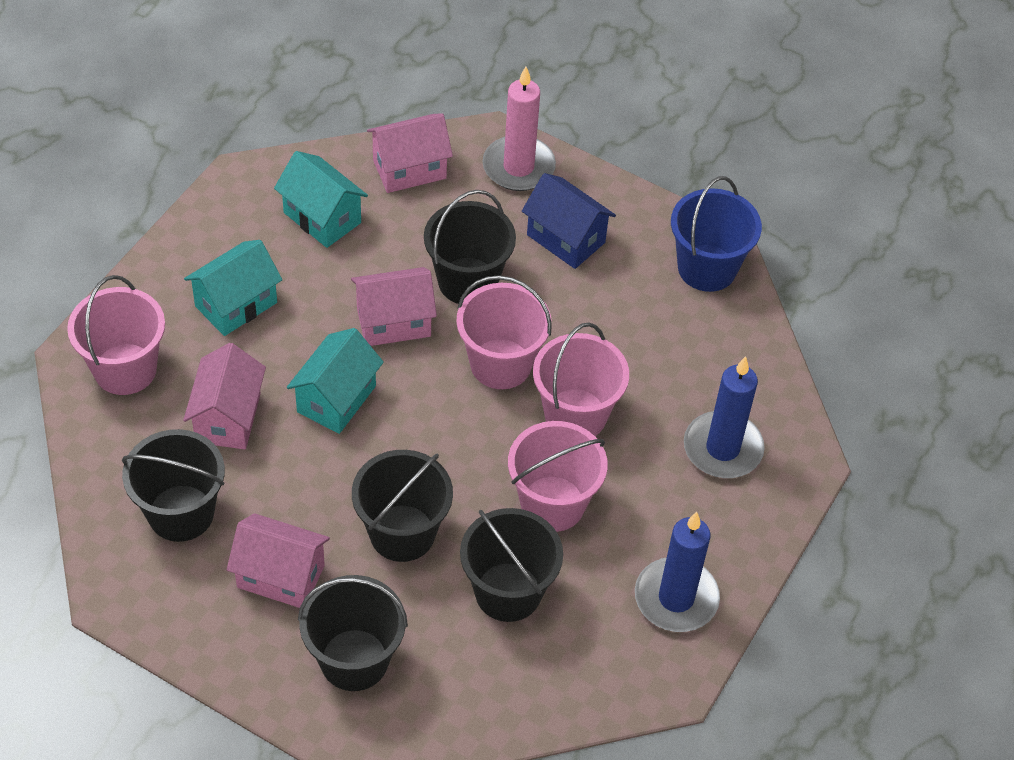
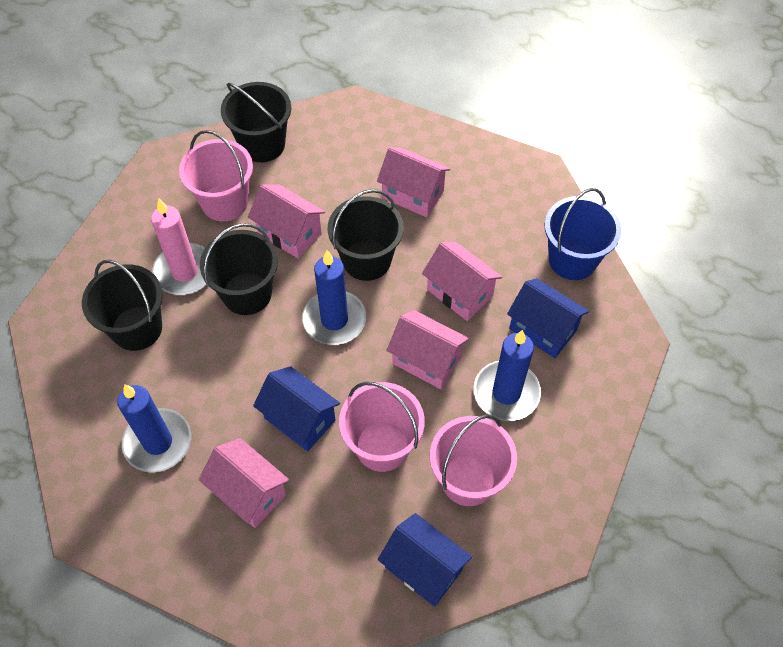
black bucket: [122,429,225,542] [298,575,408,691] [352,450,453,562] [424,190,516,304] [460,508,563,622] = 5 -> [82,260,163,351] [200,223,278,315] [221,82,291,162] [328,189,404,281] = 4
blue candle: [635,512,720,632] [684,356,765,478] = 2 -> [117,384,191,473] [302,250,366,345] [474,330,541,421] = 3
blue house: [522,173,616,269] = 1 -> [253,366,340,451] [378,513,472,607] [507,278,589,358] = 3
pink bucket: [67,275,165,395] [456,275,552,389] [508,421,608,532] [533,322,629,436] = 4 -> [179,130,253,222] [339,382,425,472] [430,414,517,506] = 3
pink house: [183,343,266,450] [227,513,330,608] [351,267,437,346] [367,113,453,193] = 4 -> [199,438,289,528] [248,184,325,259] [377,147,450,217] [386,310,469,389] [422,242,502,321] = 5
turquoise house: [184,240,282,336] [274,151,368,248] [287,328,384,434] = 3 -> none = 0

